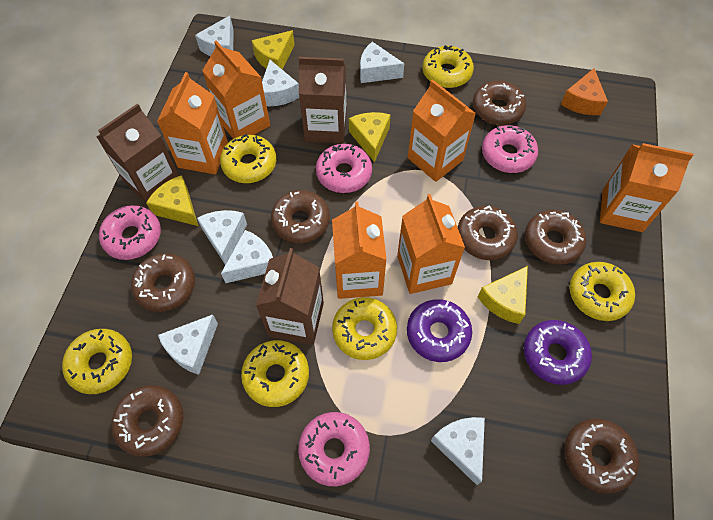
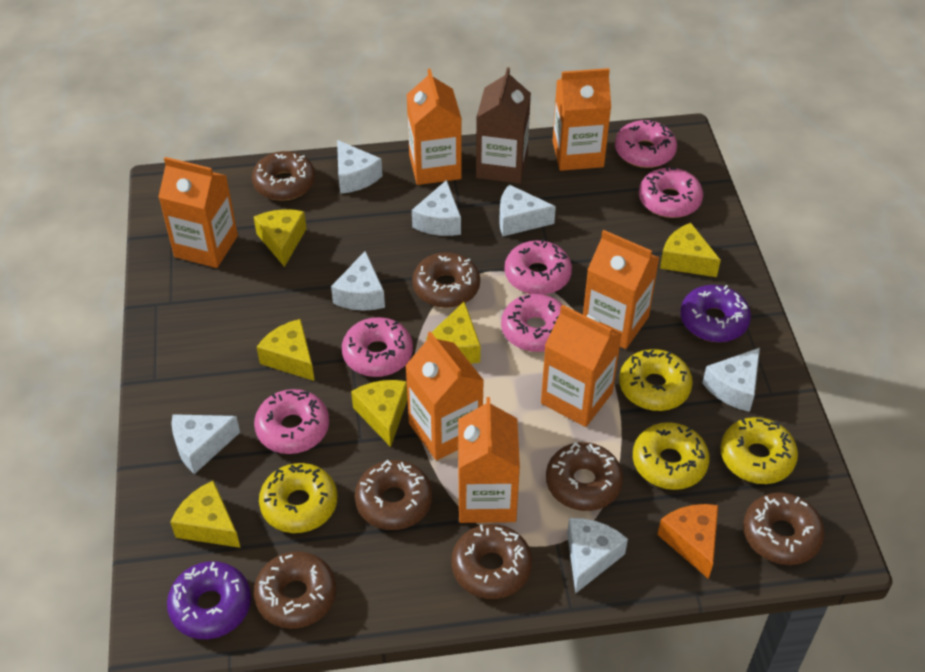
brown carton: [97,103,179,203] [256,248,324,345] [299,57,347,143] = 3 -> [476,67,531,184] = 1
orange carton: [157,72,228,174] [202,40,270,139] [332,201,387,299] [397,194,465,294] [408,80,476,182] [600,143,693,232] = 6 -> [158,157,238,268] [405,331,484,461] [407,69,462,185] [458,397,520,523] [541,305,622,427] [553,68,611,171] [583,230,659,349] = 7
pink donut: [99,205,161,260] [298,412,370,486] [316,144,372,193] [482,125,538,173] = 4 -> [254,389,329,454] [342,317,413,377] [501,294,563,352] [505,239,572,295] [615,119,677,168] [639,167,703,218] = 6
yellow cheese: [146,175,198,226] [251,30,295,70] [349,112,391,163] [478,266,528,324] = 4 -> [170,480,241,548] [254,209,307,267] [257,319,315,381] [351,380,408,447] [426,302,481,364] [660,223,721,277] = 6
yellow donut: [62,329,132,394] [220,134,276,183] [241,340,309,407] [332,297,397,360] [422,45,474,88] [570,262,635,321] = 6 -> [259,463,337,533] [619,349,693,411] [633,422,709,490] [720,417,798,484] = 4

